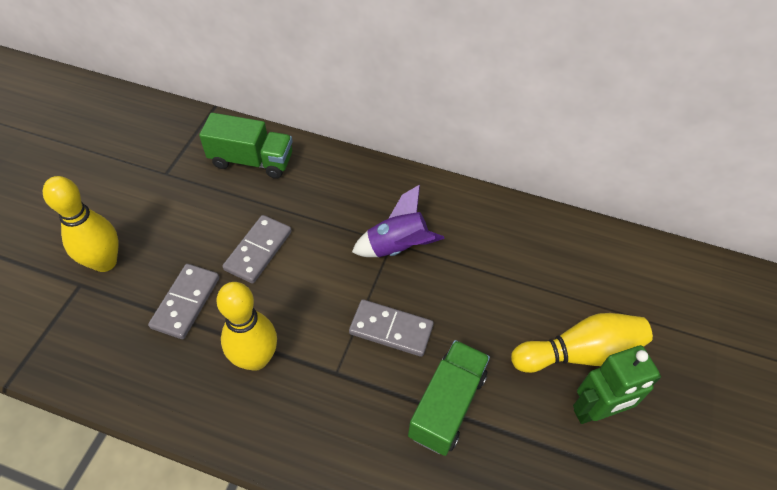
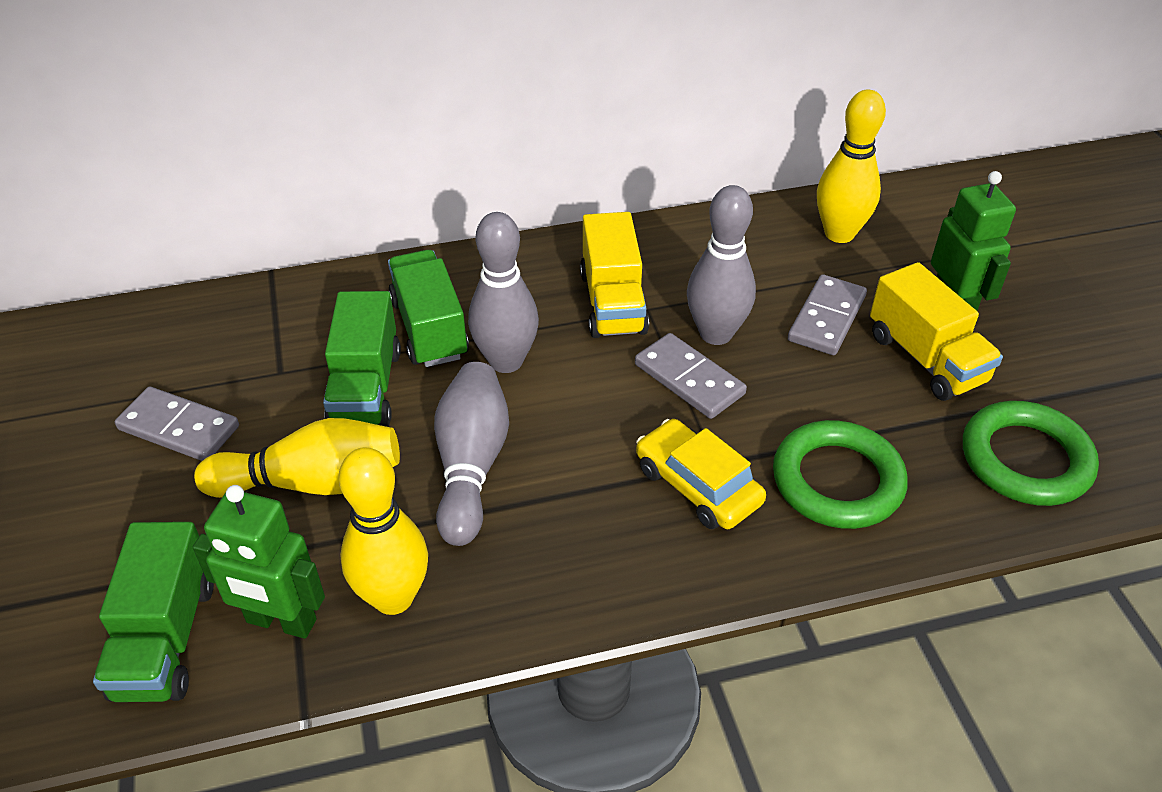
green ring: none = 0 -> [773,420,908,529] [963,401,1099,506] = 2
green robot: [573,345,661,424] = 1 -> [193,485,325,639] [931,171,1016,311] = 2
green truck: [199,113,293,179] [408,340,490,456] = 2 -> [93,522,214,702] [323,291,401,427] [388,250,469,367] = 3
grey bowling pin: none = 0 -> [434,362,509,546] [468,212,539,373] [687,185,756,345] = 3
purple rocket: [352,185,445,257] = 1 -> none = 0
yellow car: none = 0 -> [636,419,766,529] = 1
yellow truck: none = 0 -> [580,212,649,338] [870,262,1003,401] = 2

